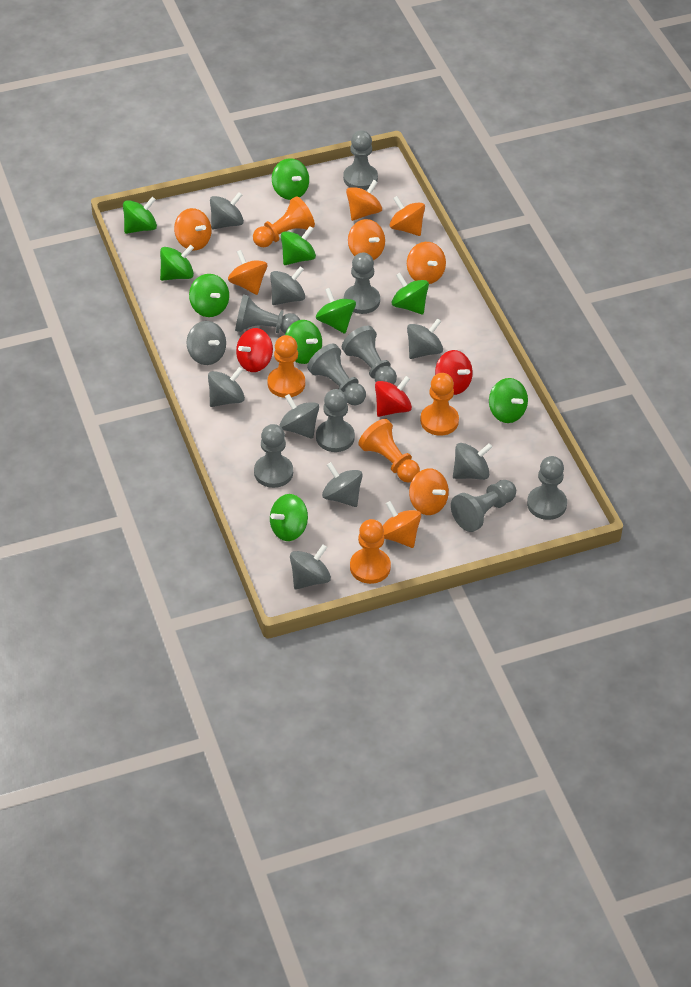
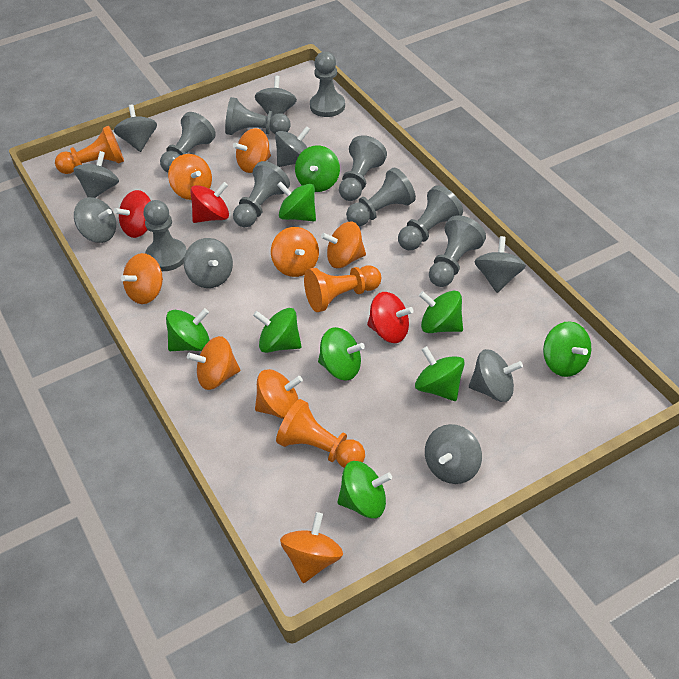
green spinning top: [123,197,157,234] [160,245,194,281] [189,274,229,317] [270,494,308,541] [272,158,309,200] [281,226,316,265] [285,320,322,364] [316,288,356,334] [392,273,429,315] [489,378,528,423] = 10 -> [166,308,210,351] [253,308,302,353] [277,181,316,222] [295,145,340,192] [318,327,365,381] [337,461,392,518] [415,346,465,401] [419,290,463,333] [543,321,591,377] = 9
orange pawn: [253,196,315,247] [268,335,305,398] [350,519,391,584] [358,419,420,483] [420,373,459,436] = 5 -> [55,126,124,174] [276,399,365,468] [304,265,381,312] = 3

